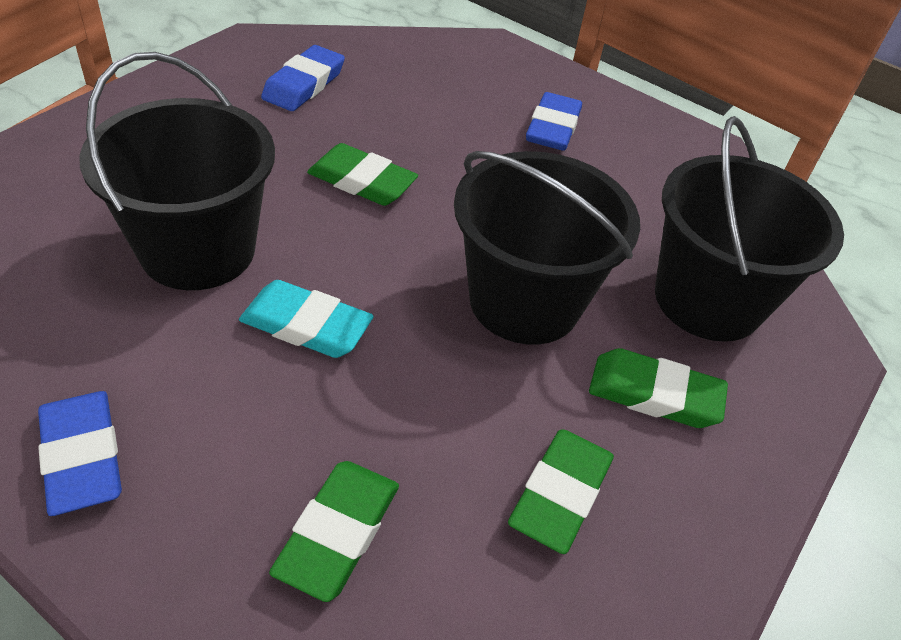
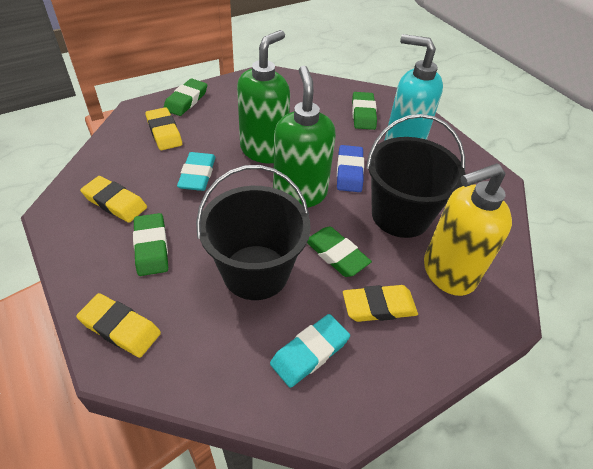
black bucket: [79,52,275,290] [454,151,640,345] [655,116,844,342] = 3 -> [196,165,311,300] [366,114,466,238] = 2
blue eraser: [38,391,122,516] [261,45,345,111] [526,92,582,151] = 3 -> [337,145,364,192] = 1
green soap dispenser: none = 0 -> [237,30,290,163] [273,66,336,208] = 2
turquoise eraser: [239,280,374,358] = 1 -> [177,152,216,191] [270,314,350,388] = 2
turquoise soap dispenser: none = 0 -> [384,34,443,141] = 1
yellow eraser: none = 0 -> [76,293,161,358] [80,176,147,223] [145,107,182,150] [343,285,418,322] = 4
yellow soap dispenser: none = 0 -> [424,163,512,296] = 1

